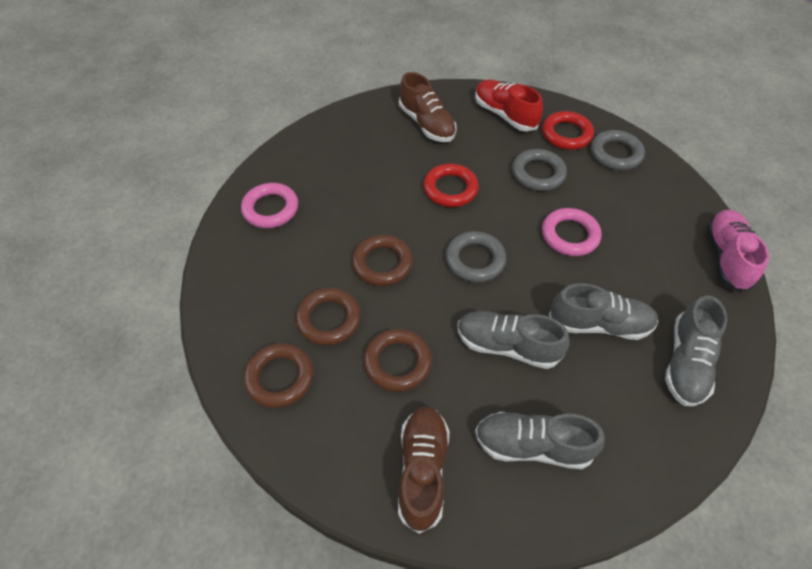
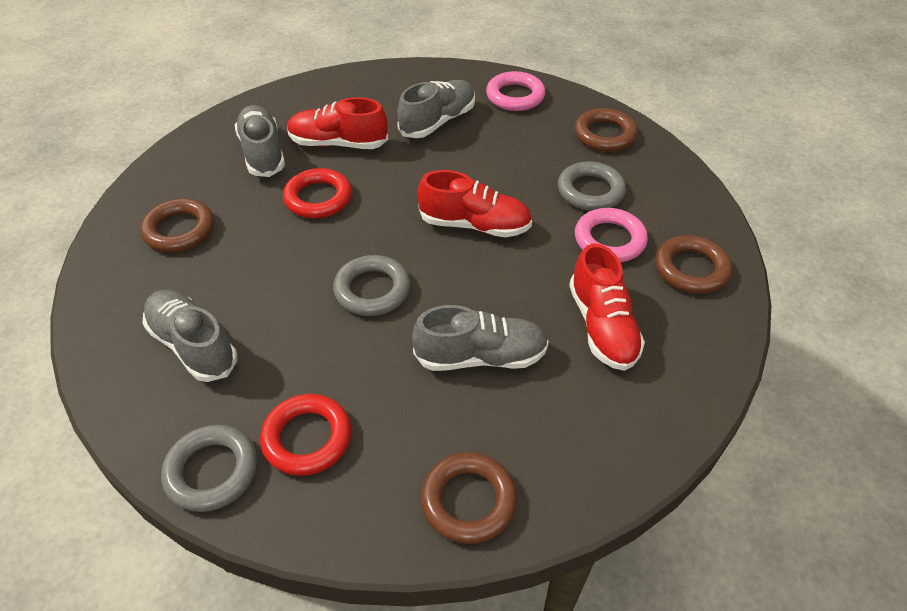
brown shoe: [398,406,449,534] [399,72,457,142] = 2 -> none = 0
pink shoe: [707,210,769,293] = 1 -> none = 0
red shoe: [475,80,543,131] = 1 -> [287,97,388,149] [418,170,532,237] [569,244,645,371] = 3

